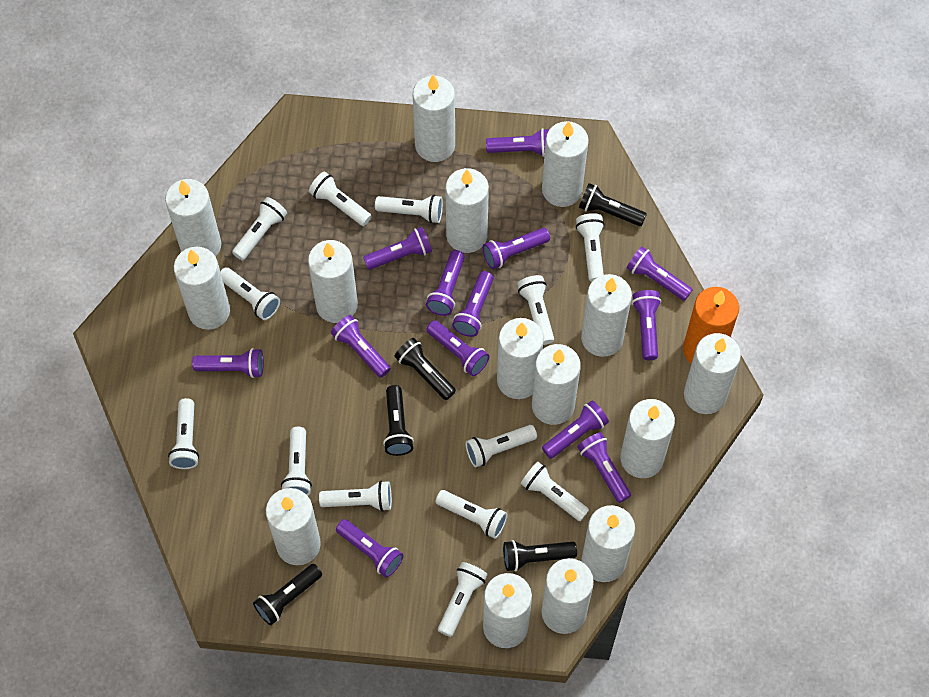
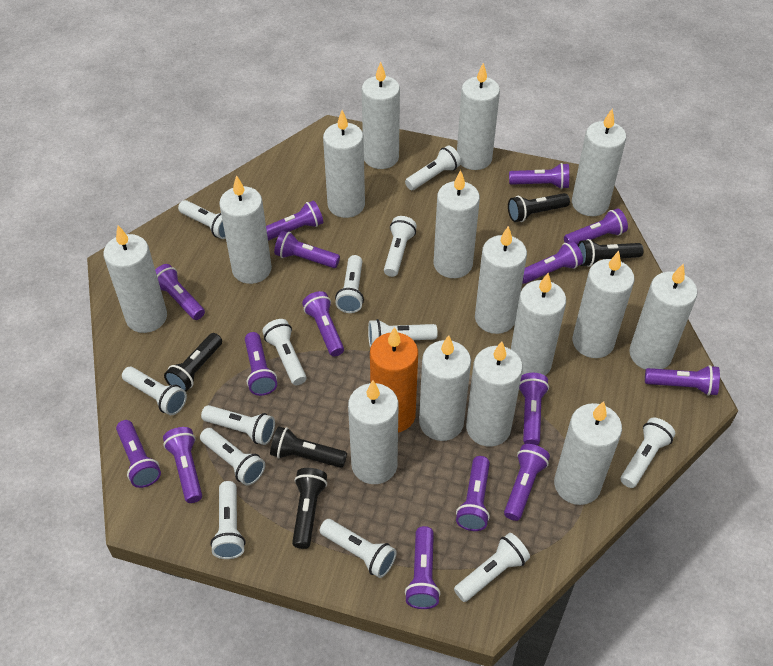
purple flashlight: [192,348,264,378] [331,315,391,378] [336,519,403,577] [363,227,432,270] [426,250,465,316] [426,320,489,376] [452,271,494,337] [483,228,550,269] [486,128,550,157] [542,401,609,459] [577,432,631,503] [627,246,693,301] [632,290,661,360] = 13 -> [116,420,161,488] [155,264,205,320] [163,427,202,503] [245,332,277,396] [266,200,323,241] [274,231,340,268] [302,291,344,356] [405,526,441,609] [456,456,490,531] [504,444,550,521] [509,163,569,189] [519,373,549,445] [522,241,583,284] [564,209,628,245] [645,365,720,396] = 15

